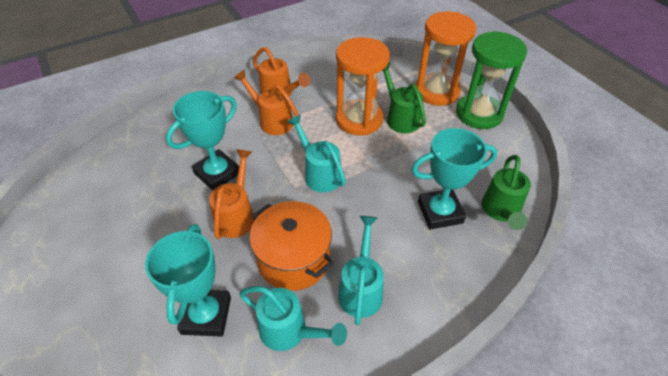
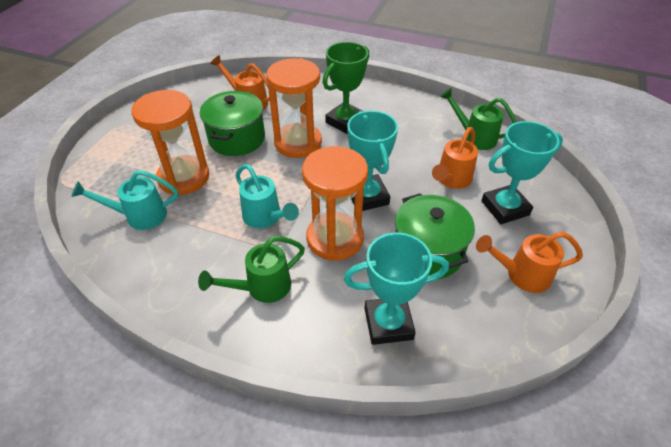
green hourglass: [456,31,527,129] = 1 -> none = 0
green pot: none = 0 -> [200,91,265,156] [395,193,475,279] = 2
green trophy: none = 0 -> [323,42,369,134] = 1
orange hourglass: [336,37,390,136] [415,12,476,106] = 2 -> [131,90,209,195] [266,58,322,158] [302,146,368,261] = 3
orange pot: [249,201,334,291] = 1 -> none = 0
turquoise watering can: [239,286,347,351] [287,115,346,192] [338,216,384,325] = 3 -> [71,170,178,230] [235,164,299,228] = 2

